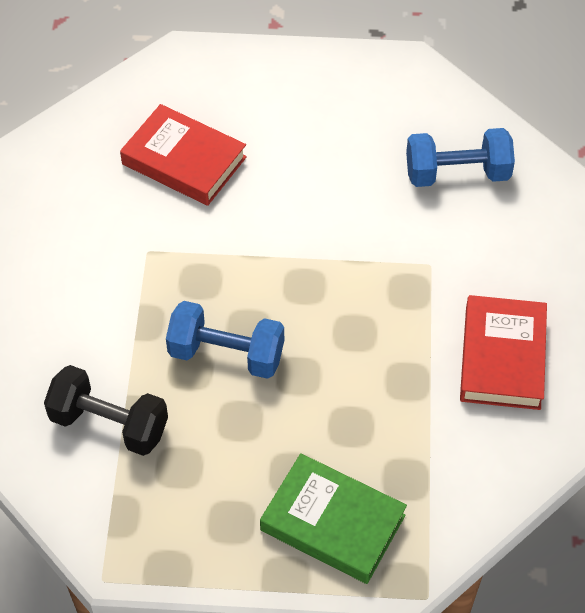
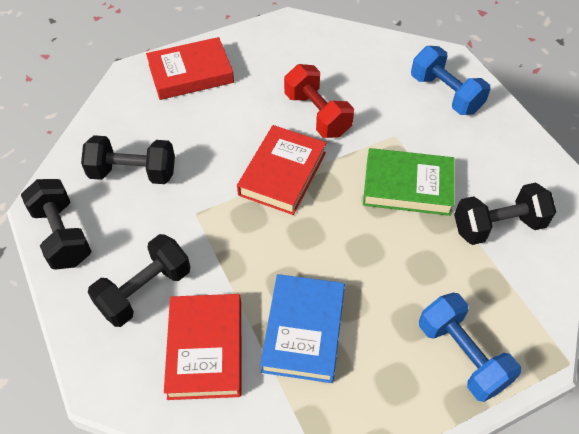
black dumbbell: [44,365,168,456] = 1 -> [21,179,92,270] [81,135,175,184] [88,234,190,327] [454,183,556,245] = 4
blue book: none = 0 -> [260,274,345,383] = 1
red book: [120,104,247,206] [460,295,547,410] = 2 -> [146,37,234,100] [164,294,241,400] [237,125,326,215] = 3
red dumbbell: none = 0 -> [284,64,354,138] = 1

